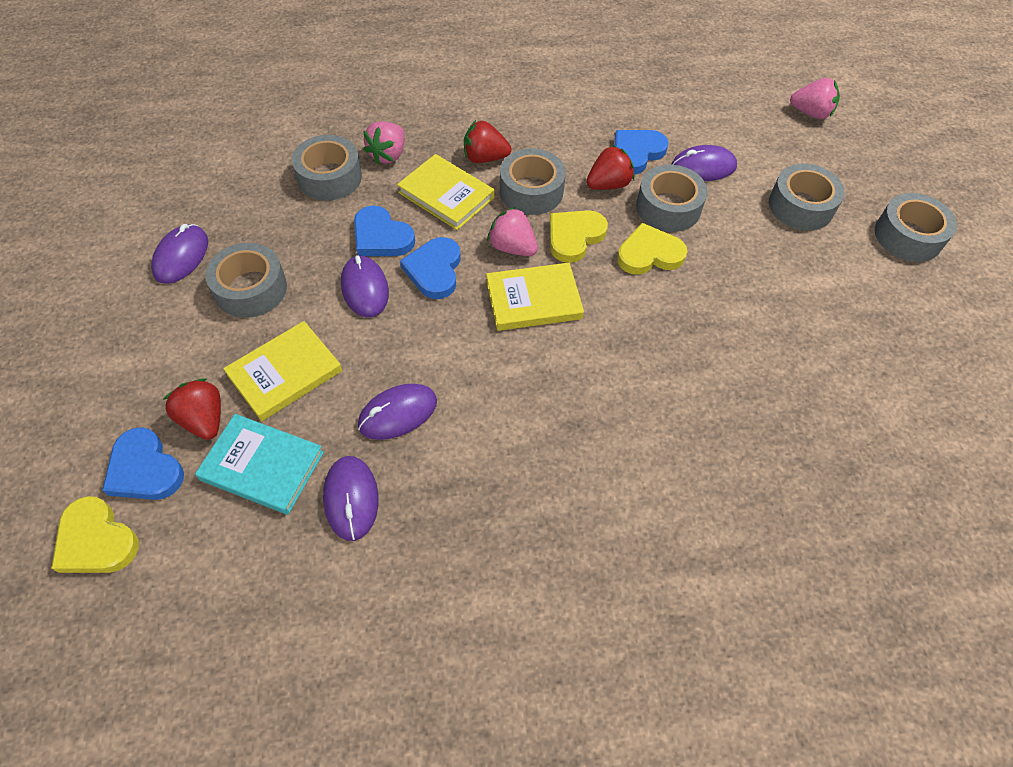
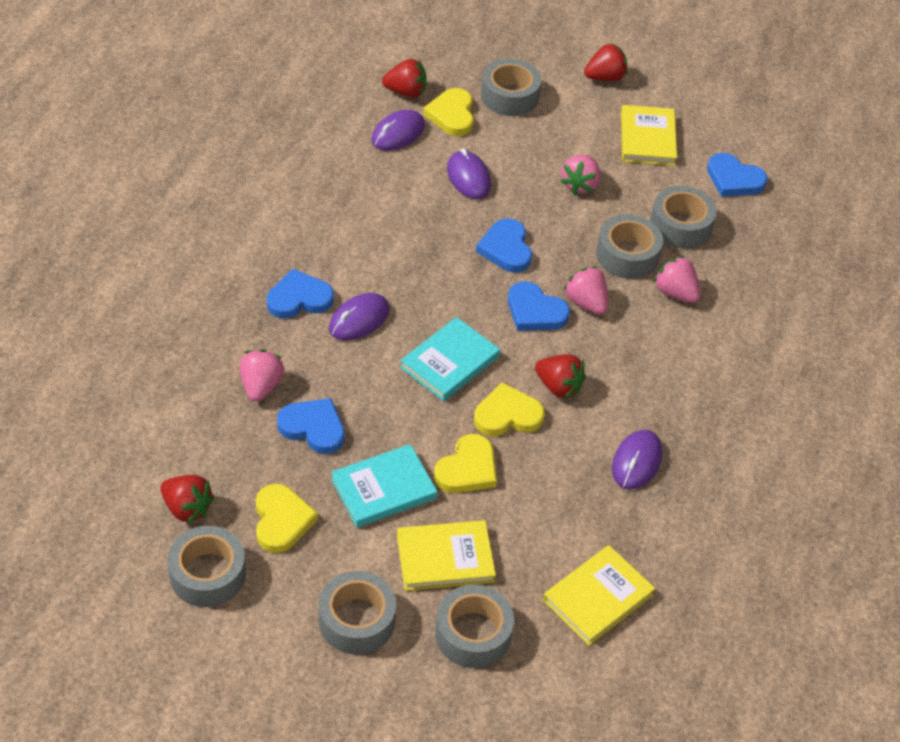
blue heart: [102,427,184,500] [354,206,415,256] [400,237,461,299] [614,130,668,174] = 4 -> [267,269,334,318] [277,398,345,454] [476,218,532,273] [508,281,570,331] [707,153,768,197] = 5
pink strawberry: [363,121,405,165] [487,207,538,256] [790,78,840,119] = 3 -> [239,349,284,402] [560,155,600,195] [564,266,608,315] [654,256,700,303] = 4
purple mouse: [151,224,208,284] [323,456,379,541] [341,255,389,318] [358,383,437,440] [671,145,737,181] = 5 -> [329,293,389,340] [371,110,425,151] [447,149,491,199] [612,430,663,490] = 4
red strawberry: [163,378,221,440] [464,120,511,163] [586,145,634,190] = 3 -> [160,475,215,524] [382,59,427,98] [535,354,586,398] [584,43,628,81] = 4
turquoise book: [195,414,324,515] = 1 -> [331,444,437,527] [400,317,500,401] = 2
yellow heart: [51,496,139,573] [550,210,608,263] [617,223,688,275] = 3 -> [256,484,318,553] [423,88,474,136] [434,434,497,493] [474,383,545,436] = 4

